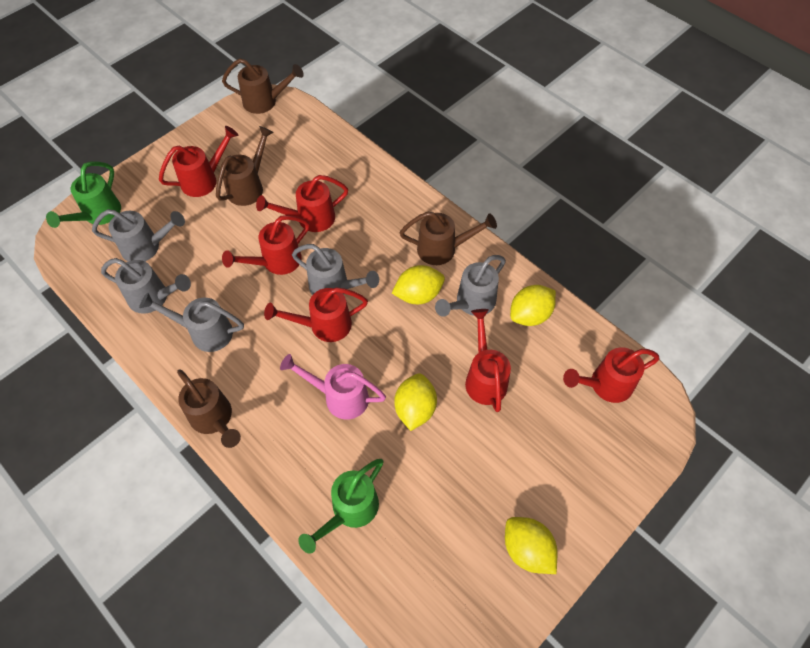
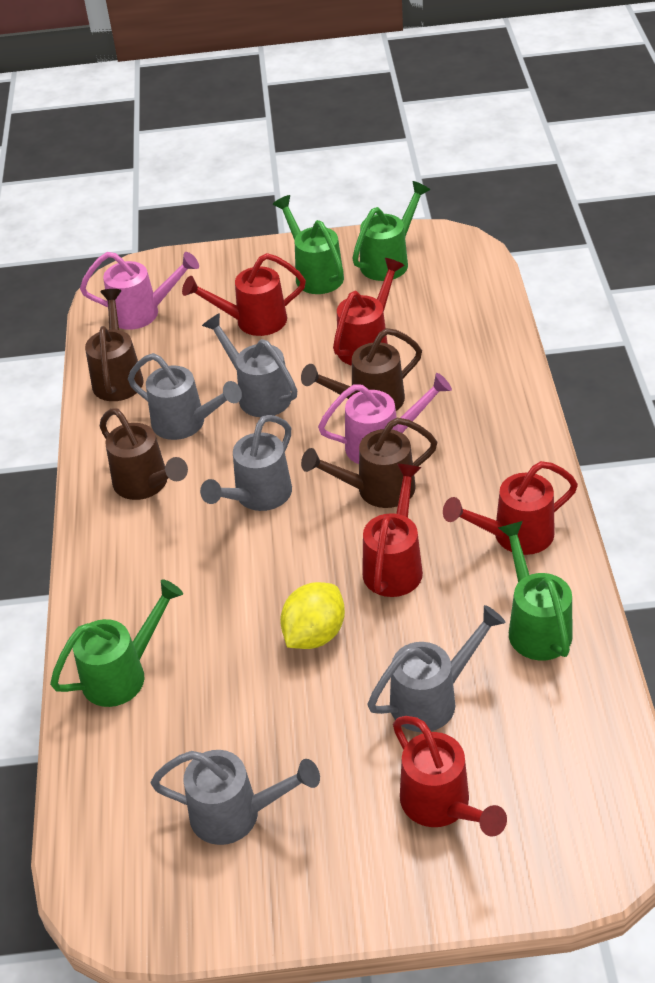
green watering can: [46,161,121,228] [298,459,384,554] = 2 -> [50,579,183,707] [273,195,344,294] [352,181,430,281] [498,521,573,660] = 4
pink watering can: [280,354,386,420] = 1 -> [80,252,199,330] [318,373,452,464] = 2
red watering can: [159,126,238,197] [222,215,310,275] [256,175,348,232] [264,287,368,342] [465,309,511,412] [563,347,660,403] = 6 -> [182,253,306,336] [333,258,405,366] [362,464,423,597] [393,716,507,837] [443,461,578,555] = 5
yellow lemon: [392,265,445,304] [394,374,437,431] [505,517,557,574] [510,285,556,326] = 4 -> [280,582,345,649] = 1

